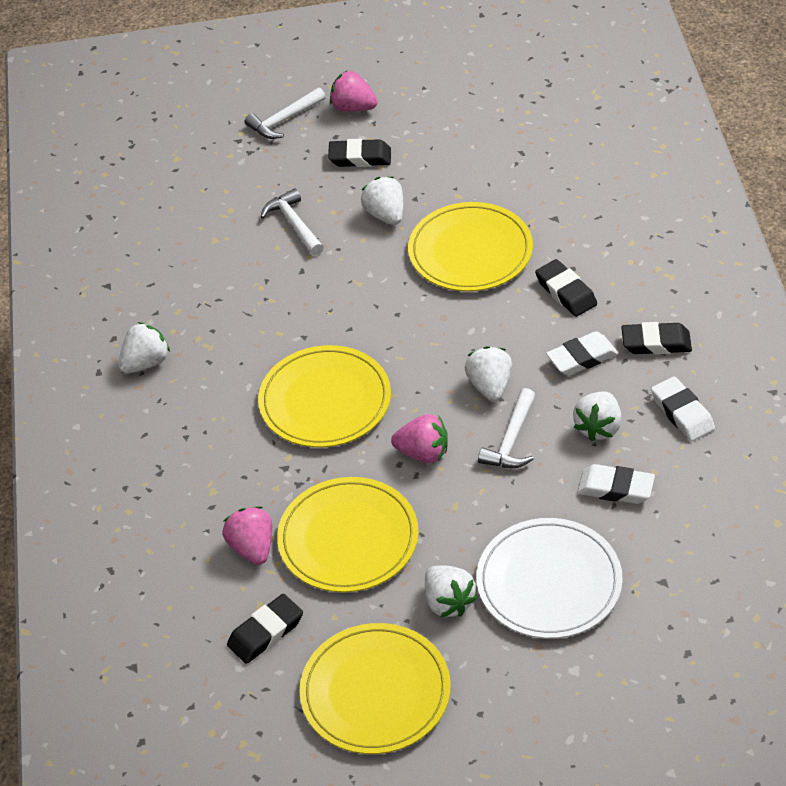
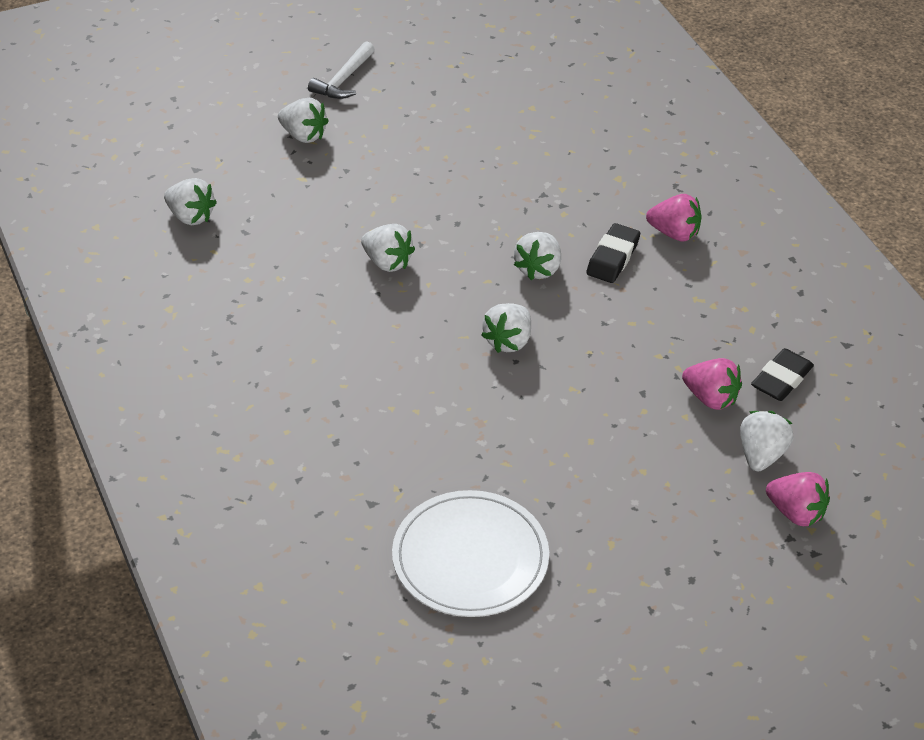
black eraser: [227,594,303,664] [328,139,391,167] [535,259,597,317] [621,322,692,355] = 4 -> [586,223,640,283] [751,348,814,401] = 2
white eraser: [546,331,618,376] [577,464,655,504] [651,377,715,441] = 3 -> none = 0
white hammer: [245,87,326,139] [261,188,324,256] [478,388,535,468] = 3 -> [308,41,375,99] = 1
white strawberry: [118,322,170,373] [361,177,403,225] [425,565,477,618] [465,346,512,402] [573,391,621,441] = 5 -> [164,178,217,225] [278,98,329,143] [361,224,415,272] [481,303,531,353] [514,232,561,280] [740,411,794,471] = 6
yellow plate: [258,345,391,447] [277,477,419,592] [299,623,451,754] [408,202,533,291] = 4 -> none = 0

